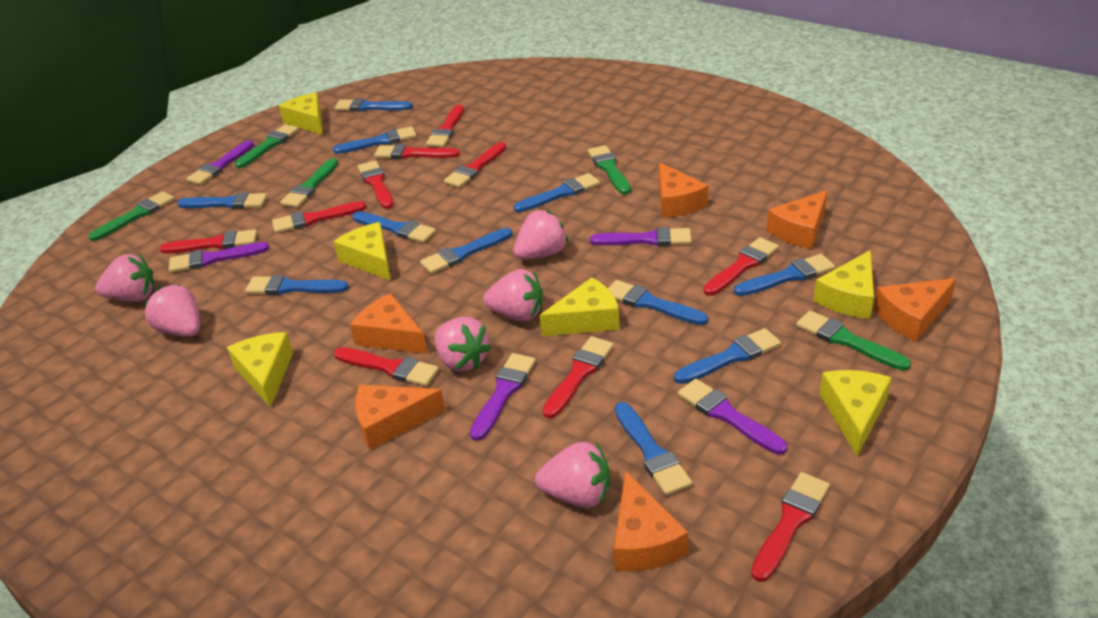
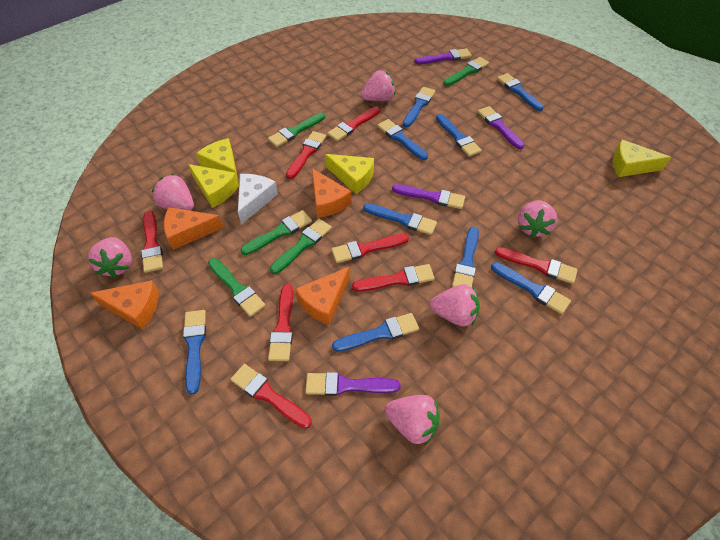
blue brush: [177,192,267,209] [245,275,349,295] [333,126,417,154] [334,98,413,112] [353,211,436,243] [420,228,512,274] [514,173,600,212] [608,280,708,325] [615,402,692,496] [674,328,781,384] [734,254,835,296] = 11 -> [183,310,206,395] [332,313,419,352] [363,203,437,235] [377,119,428,160] [403,87,435,127] [436,114,482,157] [452,226,479,288] [491,262,571,314] [497,73,544,111] = 9
orange cheese: [350,293,428,354] [355,385,445,450] [614,470,688,571] [659,162,709,218] [767,190,828,249] [874,278,956,341] = 6 -> [90,280,159,330] [164,207,224,250] [295,267,350,325] [312,168,351,218] = 4
purple brush: [169,242,269,273] [186,140,254,185] [470,353,536,441] [590,227,692,246] [678,379,787,455] = 5 -> [305,372,401,396] [392,184,465,209] [415,48,472,64] [478,106,524,149] = 4
red brush: [159,229,257,253] [272,201,367,233] [334,347,439,386] [358,161,394,209] [374,144,460,159] [426,105,464,147] [444,142,506,188] [542,336,614,419] [703,237,779,296] [751,472,830,582] = 10 -> [141,211,163,273] [230,364,312,429] [268,284,293,361] [286,131,326,179] [327,106,380,141] [331,234,409,263] [352,264,435,292] [495,247,578,284] = 8
white cheese: none = 0 -> [238,174,278,224] = 1
yellow cheese: [227,332,293,408] [279,93,323,135] [334,222,391,281] [540,277,619,336] [813,250,874,319] [819,370,892,456] = 6 -> [188,164,239,208] [196,138,239,184] [325,154,374,194] [613,140,671,177] = 4

